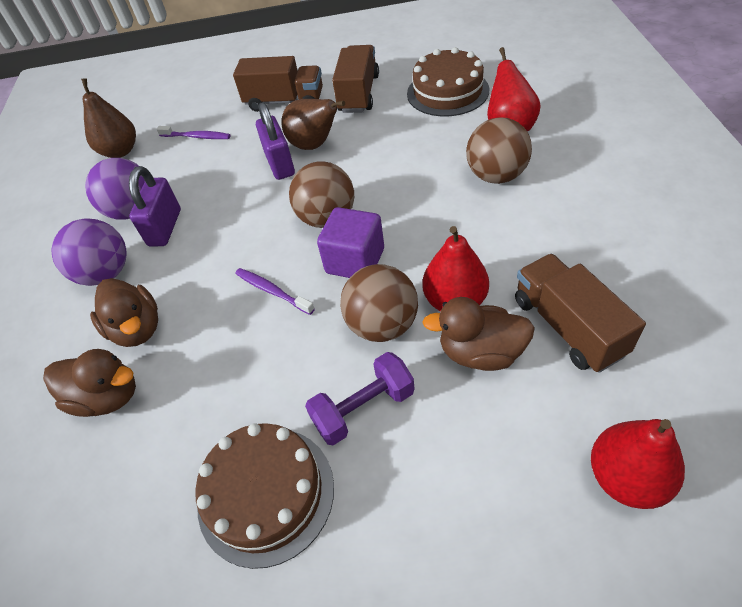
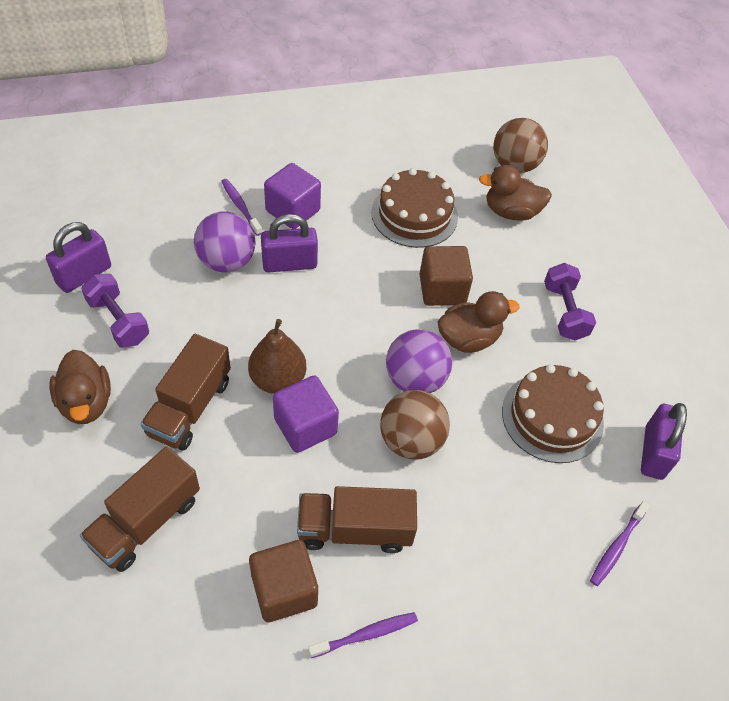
brown ball: [289,161,354,228] [340,264,418,342] [466,117,532,184] = 3 -> [380,390,450,460] [493,118,548,173] = 2
brown cube: none = 0 -> [249,540,318,622] [420,246,473,306] = 2
brown pear: [81,78,136,158] [282,99,345,150] = 2 -> [248,319,306,394] = 1
purple cube: [317,207,384,278] = 1 -> [264,163,321,229] [273,375,339,453] = 2
purple dumbbell: [305,352,415,445] = 1 -> [81,274,149,347] [544,263,596,340] = 2
purple padlock: [129,166,181,247] [256,102,295,180] = 2 -> [46,222,111,293] [261,214,318,272] [641,403,687,480] = 3
purple toothbrush: [157,126,231,139] [235,268,315,315] = 2 -> [221,179,262,236] [308,612,418,658] [590,501,650,586] = 3
red pear: [422,226,489,311] [487,47,541,132] [591,419,685,509] = 3 -> none = 0

